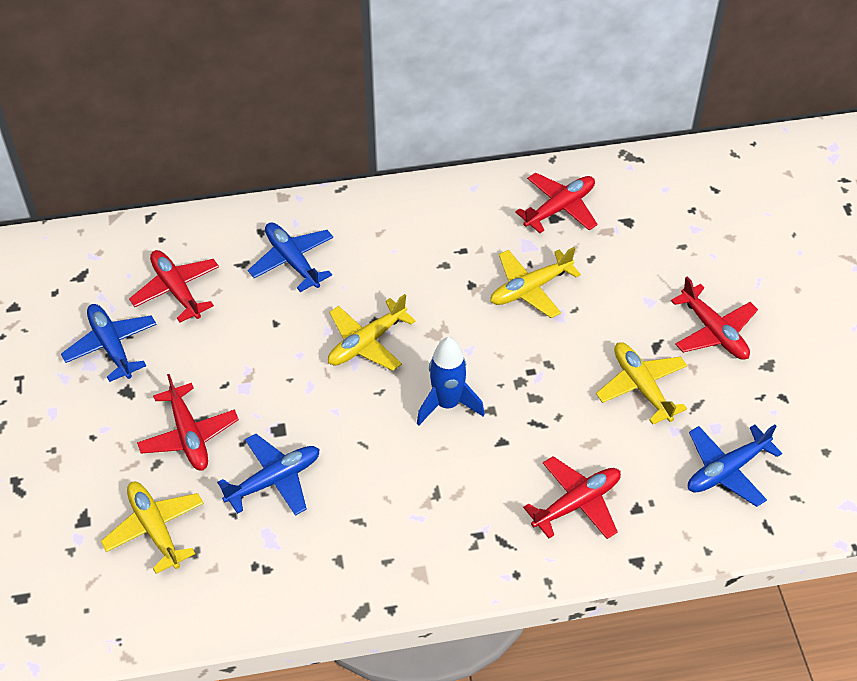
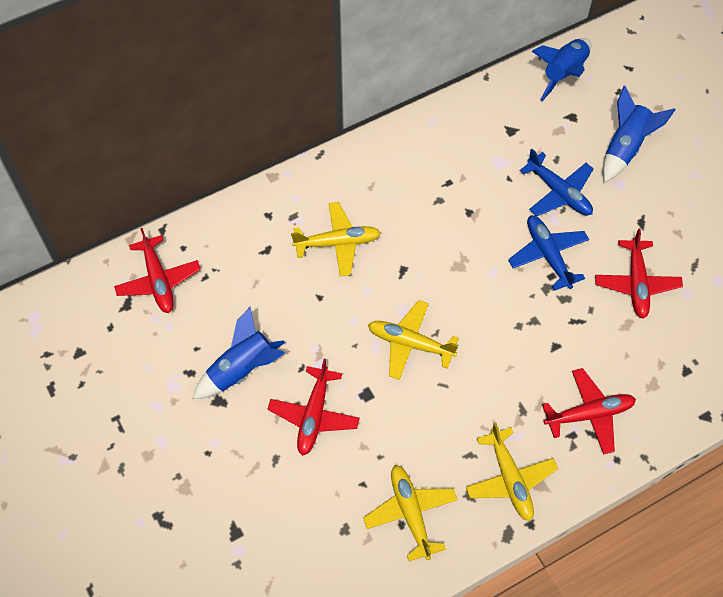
blue plane: [61,304,157,382] [217,434,320,516] [248,222,333,292] [688,424,782,507] = 4 -> [508,215,589,291] [520,149,594,216] = 2
blue rocket: [417,337,484,426] = 1 -> [193,307,285,399] [532,38,592,101] [602,86,675,183] = 3
red plane: [129,250,219,323] [137,374,239,471] [515,173,598,233] [523,456,621,539] [671,277,758,360] = 5 -> [114,228,201,313] [268,359,360,456] [542,368,636,455] [595,228,683,319] = 4

